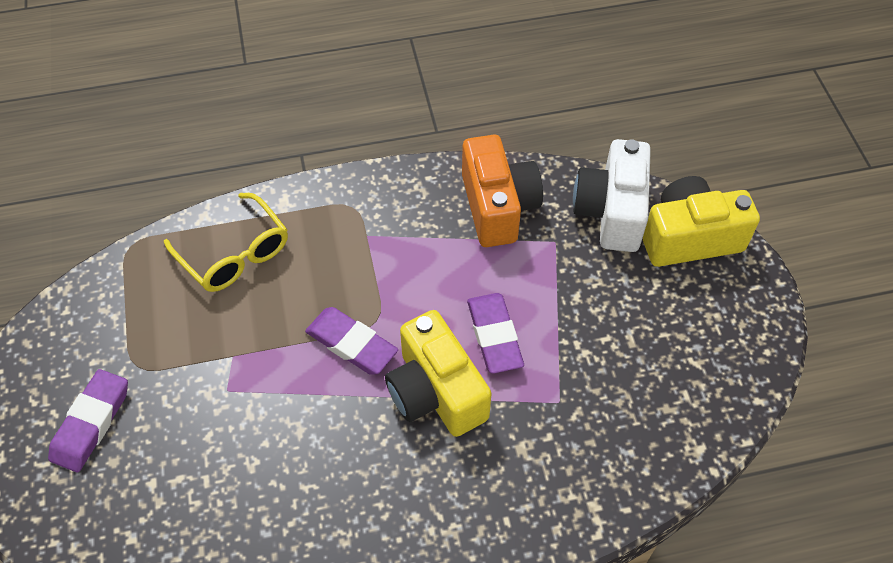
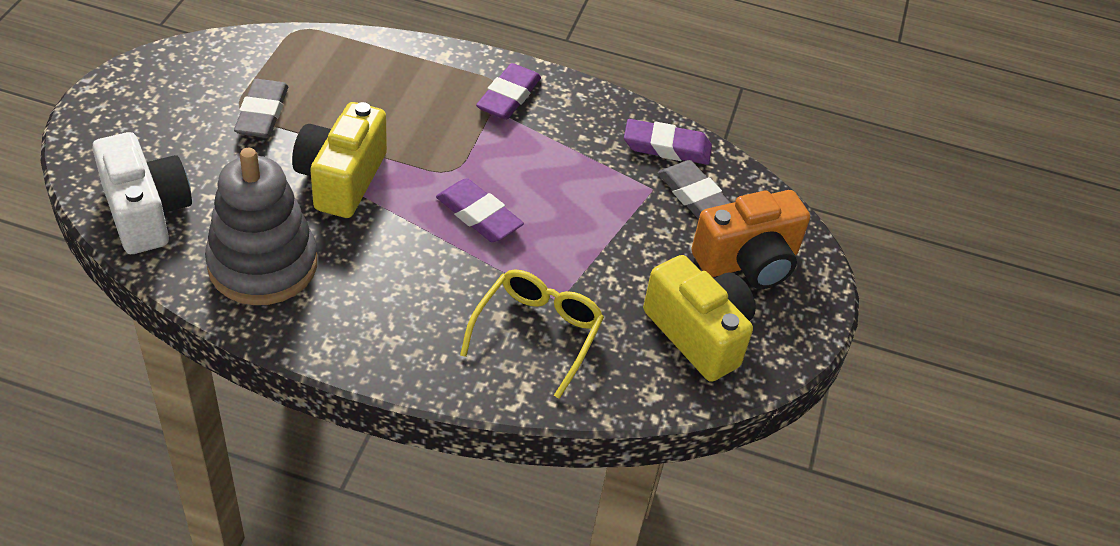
grey eraser: none = 0 -> [234,79,288,138] [658,160,730,219] = 2
grey stacking toy: none = 0 -> [205,148,317,305] = 1

